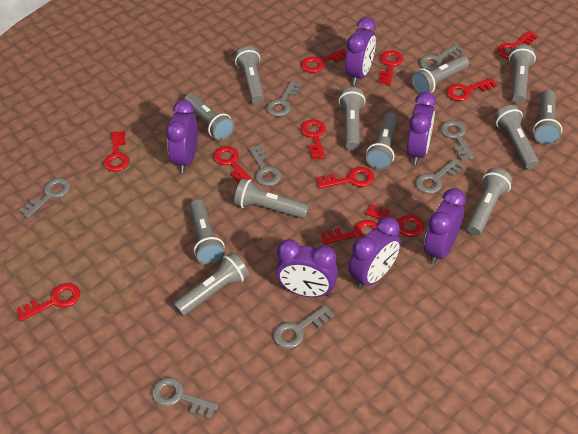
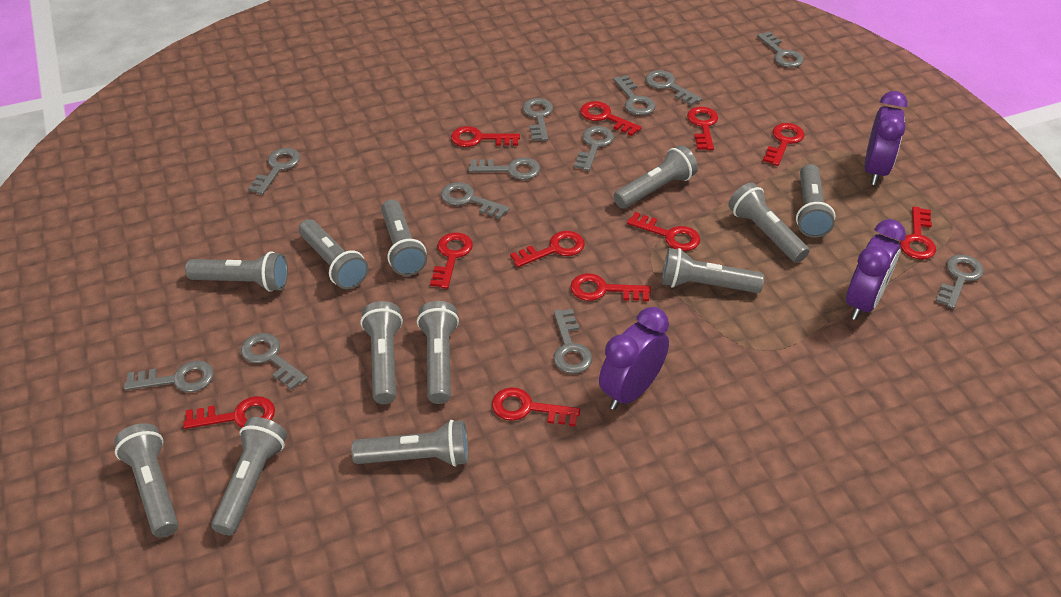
grey key: [19,178,71,218] [152,377,218,419] [249,145,282,186] [266,81,302,117] [273,305,334,348] [415,159,465,194] [419,44,464,70] [441,120,474,161] = 8 -> [124,360,214,392] [241,333,308,390] [248,148,300,195] [441,182,510,219] [469,158,540,180] [522,98,553,141] [553,309,593,374] [574,126,614,171] [613,75,655,115] [645,70,702,106] [757,31,804,68] [936,255,984,309] = 12
purple clock: [166,100,198,173] [276,239,338,297] [345,17,376,85] [348,217,401,290] [407,92,436,165] [424,188,466,265] = 6 -> [599,307,669,410] [846,219,906,320] [864,91,908,185] = 3

